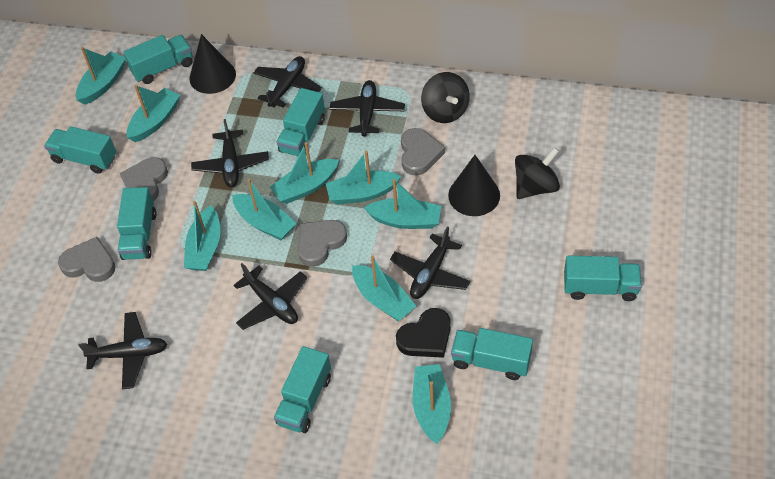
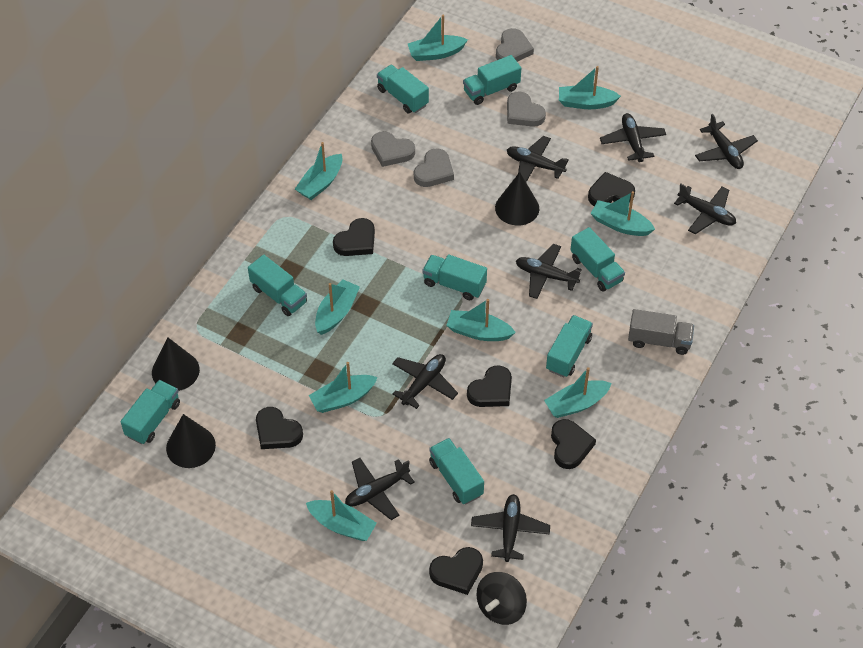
black cone: [189,34,236,94] [448,155,500,216] = 2 -> [152,337,200,391] [166,414,216,468] [495,172,539,226] = 3
black heart: [396,308,451,358] = 1 -> [256,407,303,449] [333,218,375,256] [429,547,483,595] [467,365,512,407] [551,419,596,469] [588,172,635,206] = 6
black plane: [78,312,167,389] [191,119,269,187] [233,263,307,330] [253,56,322,108] [329,80,405,137] [390,226,470,299] = 6 -> [345,458,415,520] [392,354,458,409] [471,494,550,562] [507,136,569,182] [516,244,582,299] [600,113,666,162] [674,184,736,234] [695,114,758,169] = 8
black spinning top: [421,72,470,123] [515,147,560,199] = 2 -> [477,572,527,625] = 1
grey truck: none = 0 -> [628,309,694,355] = 1
turquoise truck: [44,126,116,174] [117,187,157,260] [123,35,192,84] [274,346,331,433] [277,88,325,156] [451,328,533,380] [564,256,642,301] = 7 -> [121,380,180,444] [248,255,307,316] [377,65,429,114] [422,255,487,300] [429,438,484,504] [463,55,521,105] [546,315,593,377] [570,227,625,292] = 8

